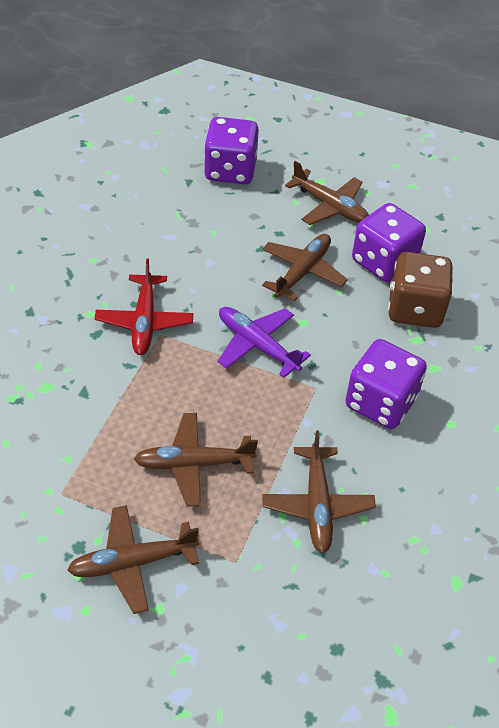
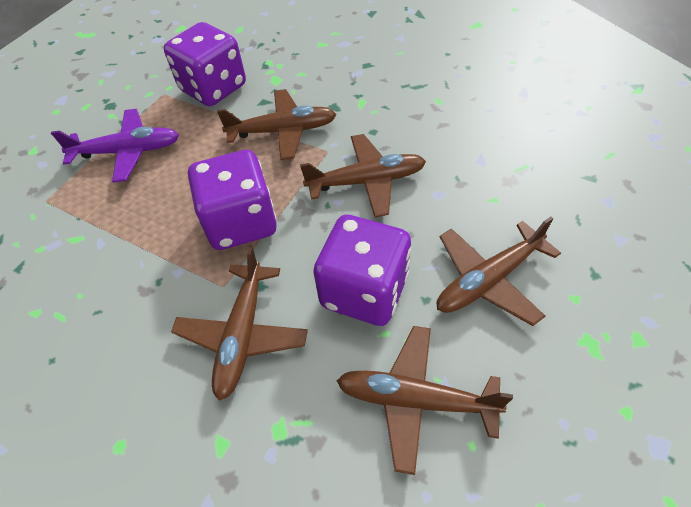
brown dice: [388,252,453,328] = 1 -> none = 0
red plane: [94,259,193,355] = 1 -> none = 0

